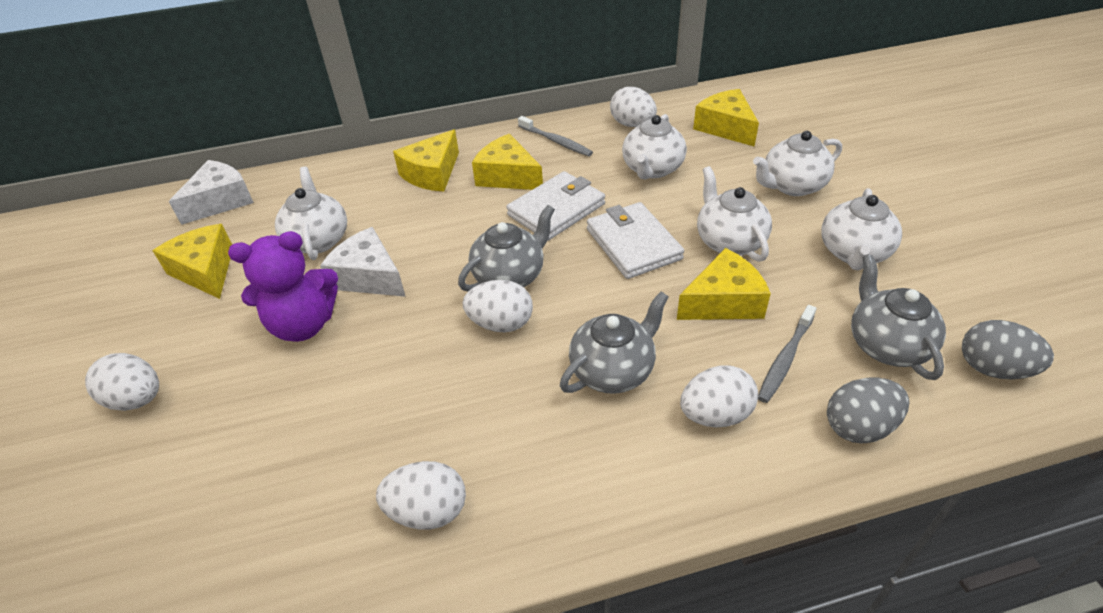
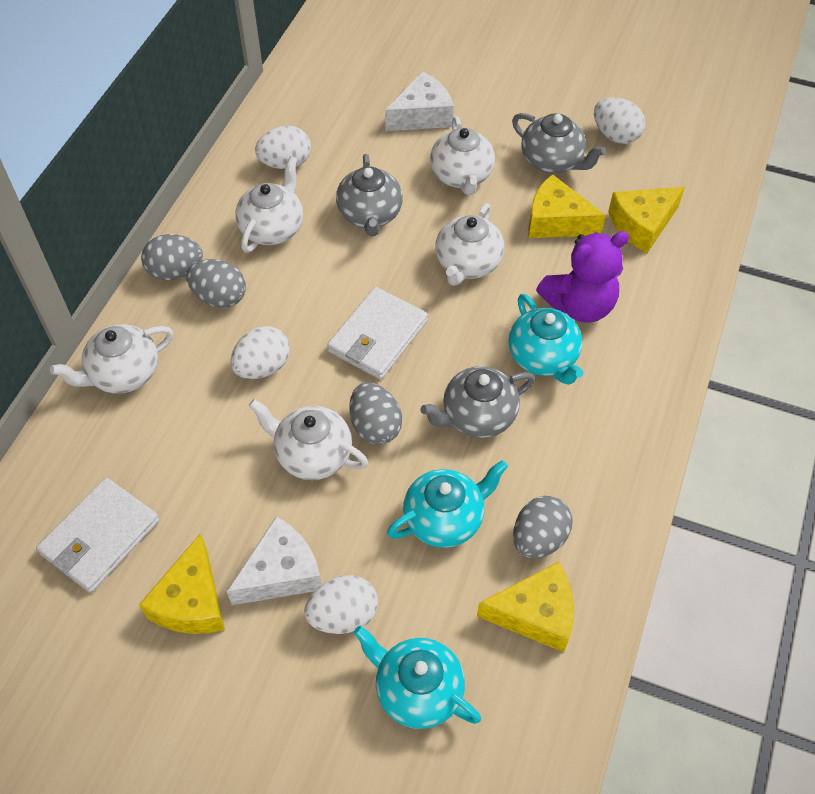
grey egg: [827,377,909,443] [962,320,1054,379] = 2 -> [141,234,203,280] [186,259,246,308] [349,382,402,445] [513,496,573,559] = 4
grey toothbrush: [518,116,593,156] [758,305,816,403] = 2 -> none = 0
turquoise teapot: none = 0 -> [354,626,481,729] [387,460,508,548] [509,294,583,385] = 3
white egg: [85,353,159,411] [376,461,466,530] [462,280,533,332] [610,87,657,127] [680,365,758,427] = 5 -> [230,326,290,379] [255,126,311,169] [304,575,378,634] [594,97,645,144] = 4
yellow cheese: [153,224,232,299] [393,129,459,192] [472,134,543,190] [677,248,771,320] [693,89,759,146] = 5 -> [139,533,225,634] [477,562,574,652] [528,174,606,238] [608,187,685,253] = 4

